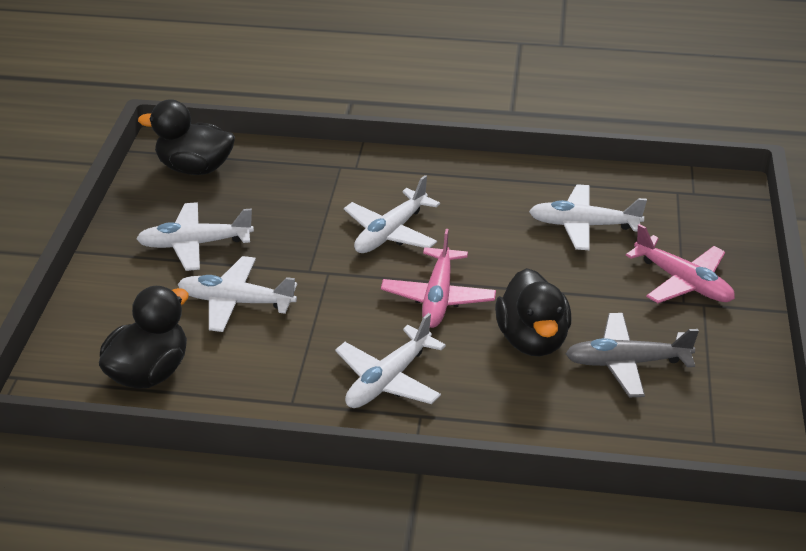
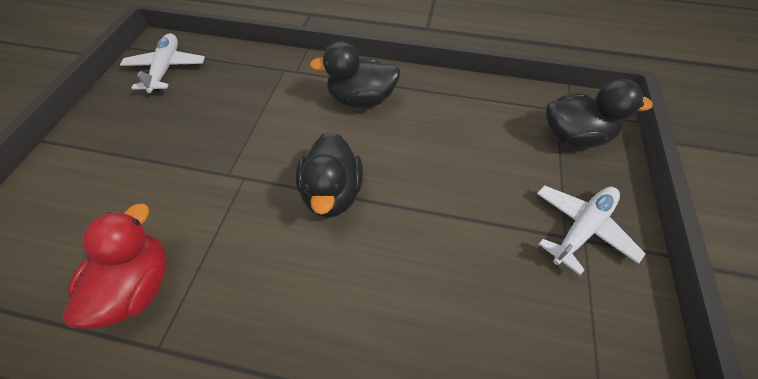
grey plane: [565,313,699,397] = 1 -> none = 0
pink plane: [381,229,496,328] [626,224,735,303] = 2 -> none = 0
red duck: none = 0 -> [63,204,167,329] = 1
white plane: [136,202,254,271] [177,256,297,332] [335,313,446,408] [344,175,440,253] [529,184,647,250] = 5 -> [120,33,205,93] [537,185,646,275] = 2

